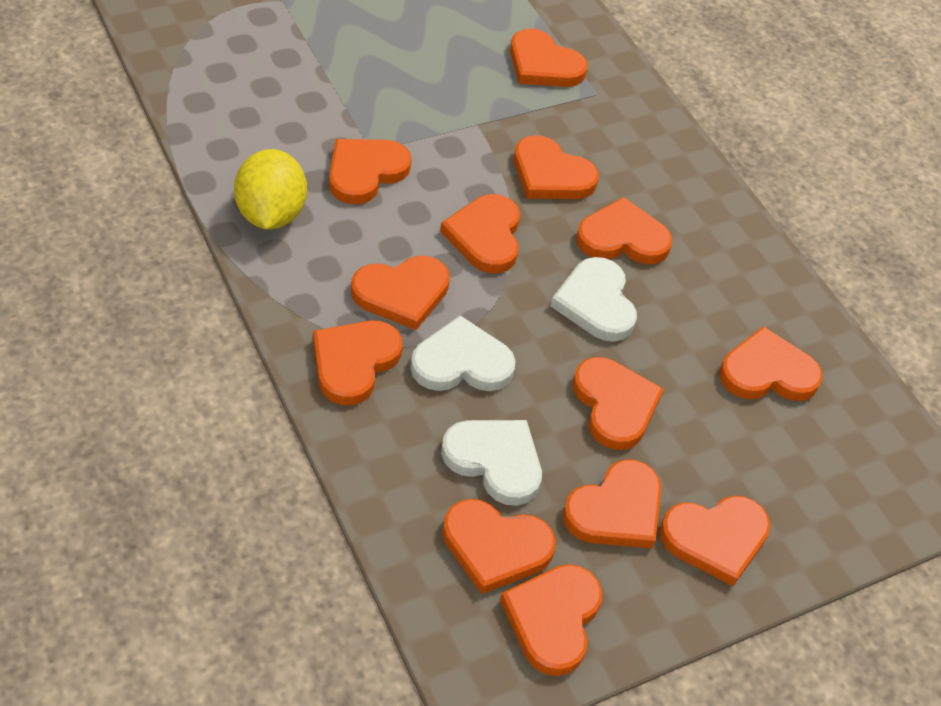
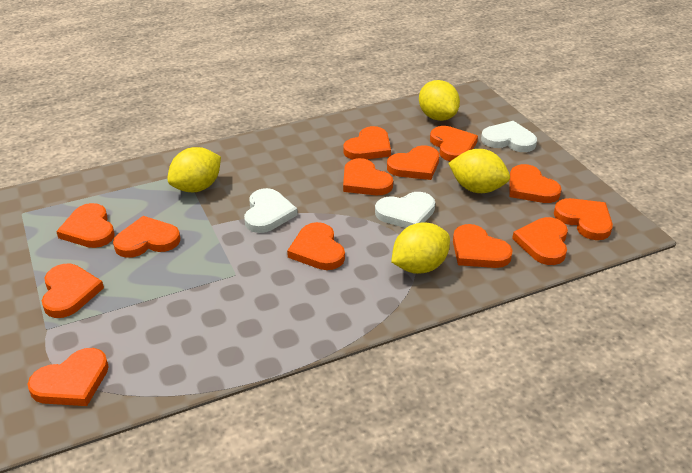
yellow lemon: [234,149,307,230] = 1 -> [167,147,221,192] [391,222,450,274] [419,80,460,121] [448,149,510,193] = 4

